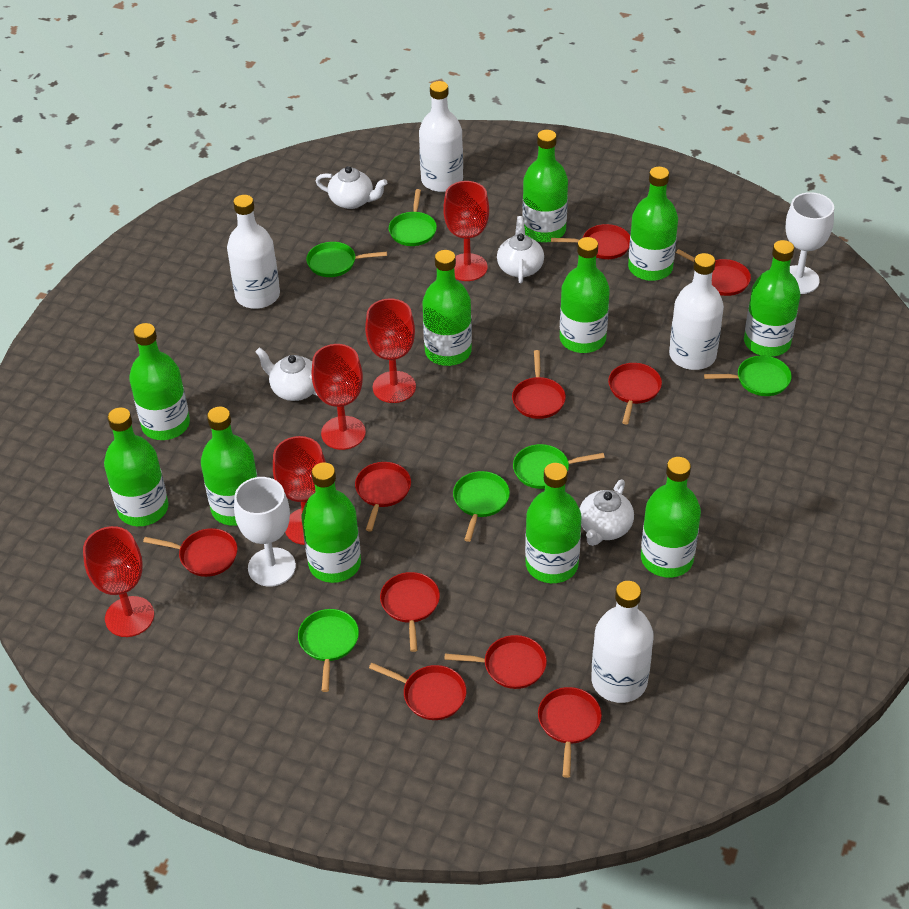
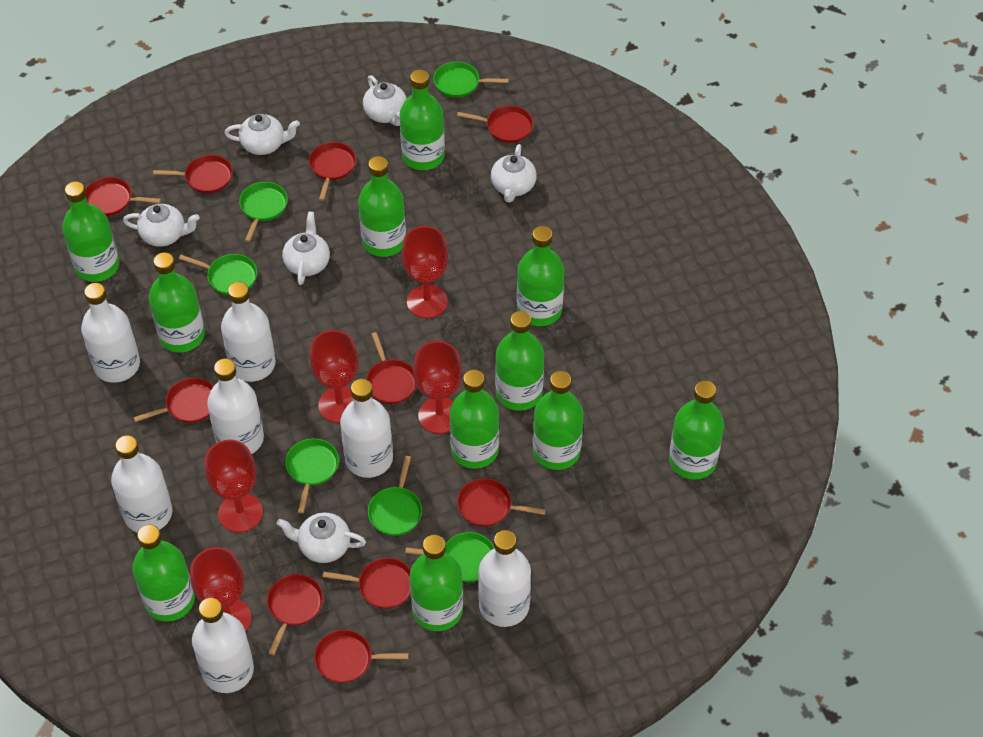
white bottle: [227,195,280,309] [419,81,463,192] [591,581,654,703] [669,253,724,370] = 4 -> [81,283,140,383] [111,435,173,533] [192,598,254,693] [207,358,264,454] [221,282,276,382] [340,379,393,478] [478,530,531,627] = 7
white goblet: [234,477,296,587] [786,192,834,294] = 2 -> none = 0
white teapot: [255,347,318,401] [316,166,387,209] [497,216,544,283] [579,479,634,546] = 4 -> [123,204,200,247] [224,114,300,155] [276,513,366,563] [282,212,330,285] [363,75,407,126] [491,144,537,203] = 6

